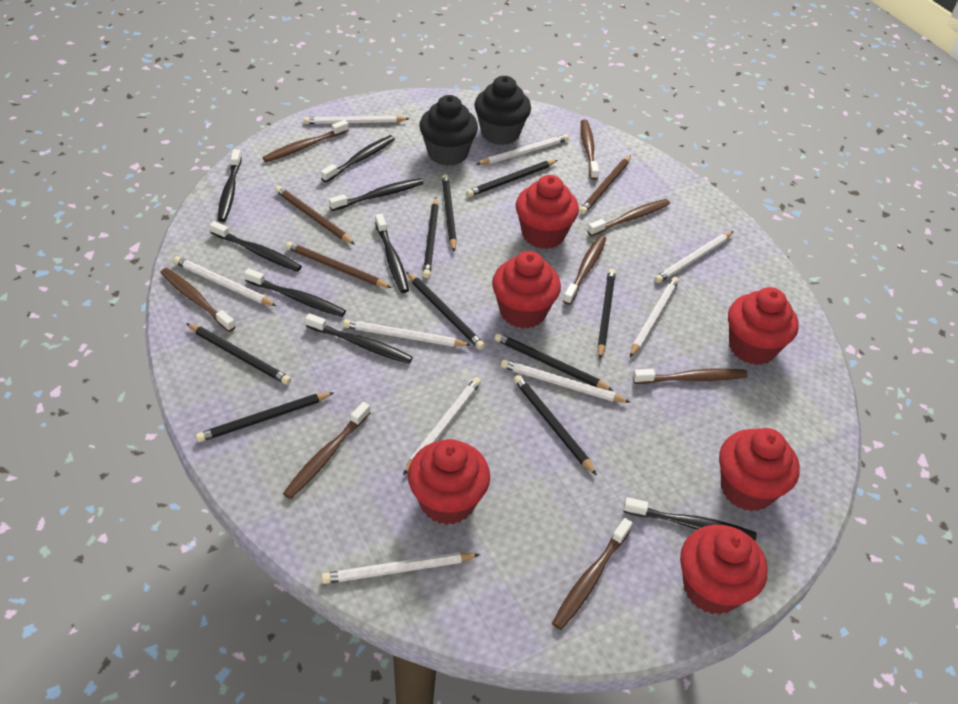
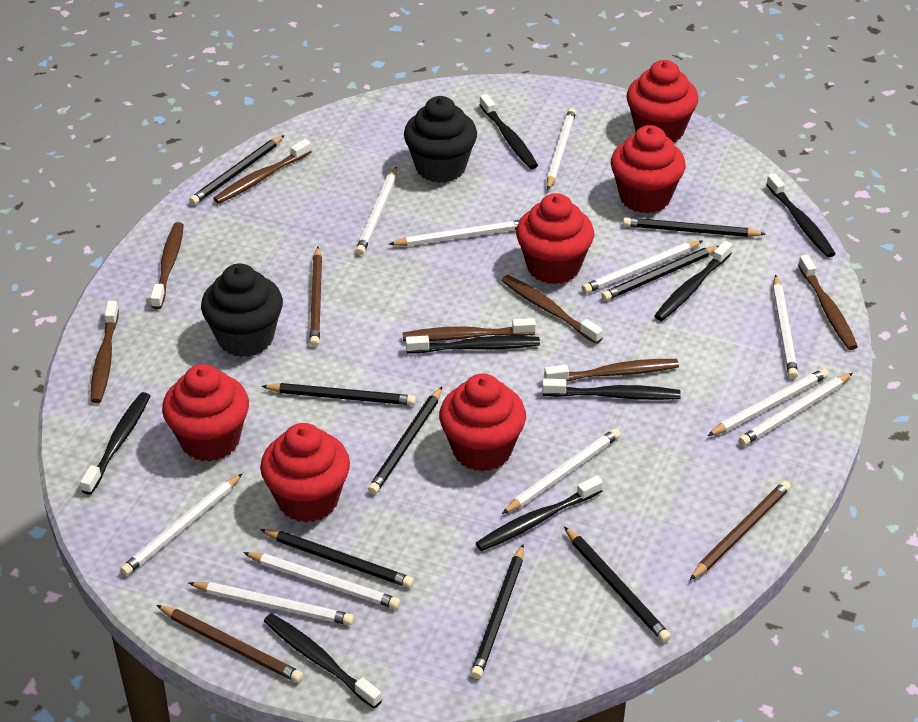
black pencil: [186,323,291,385] [196,392,334,442] [406,272,485,350] [423,198,439,278] [442,174,457,252] [466,160,558,197] [494,333,614,391] [514,375,597,475] [597,269,616,359] = 9 -> [189,135,284,205] [260,529,414,588] [261,383,416,405] [368,387,442,494] [471,544,524,679] [564,527,671,643] [601,246,719,301] [623,217,765,237] = 8
brown toothbrush: [160,268,236,332] [263,120,349,162] [283,402,370,499] [552,518,632,630] [563,235,606,305] [581,120,599,180] [587,199,670,236] [633,369,748,384] = 8 -> [90,301,119,403] [151,222,184,309] [213,139,312,204] [402,318,536,341] [501,275,603,344] [544,359,679,382] [798,255,858,350] = 7
white pencil: [173,256,277,306] [304,115,410,124] [322,552,480,584] [343,319,471,347] [403,377,481,475] [476,134,569,165] [501,359,631,403] [630,277,679,357] [654,231,734,283] = 9 -> [120,473,243,576] [189,582,354,625] [243,552,400,609] [356,167,397,255] [389,220,520,246] [502,428,621,514] [547,108,576,190] [582,241,702,294] [707,368,829,436] [739,373,853,446] [773,275,798,379] = 11

